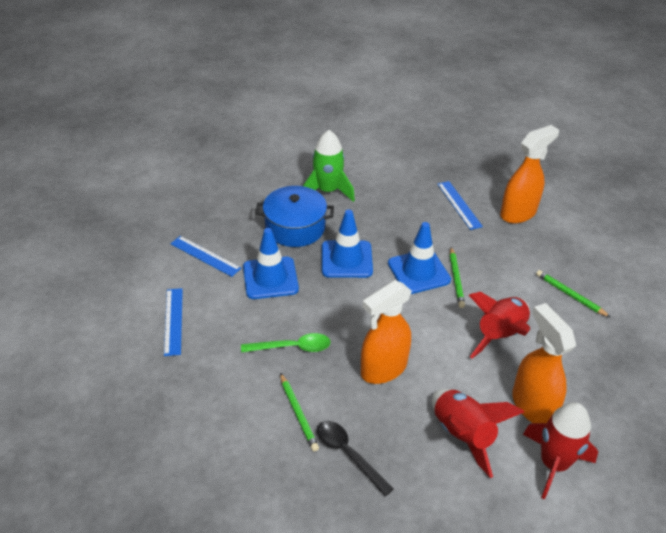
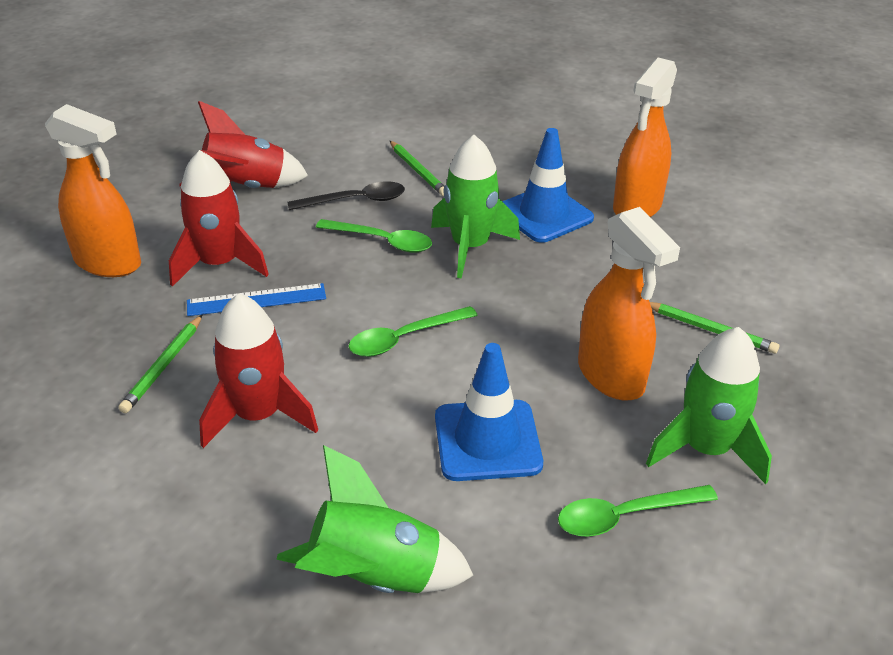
blue pot: [255,186,334,247] = 1 -> none = 0
blue ruler: [164,288,183,356] [171,236,241,277] [438,181,483,230] = 3 -> [187,283,326,316] = 1
blue traffic cone: [243,228,299,299] [322,209,373,278] [388,222,451,294] = 3 -> [435,343,543,481] [502,128,594,243] = 2
green rocket: [303,130,355,202] = 1 -> [276,445,474,593] [431,135,520,278] [646,327,772,484] = 3
green spoon: [241,333,331,353] = 1 -> [316,219,432,253] [348,306,478,357] [558,485,718,537] = 3

